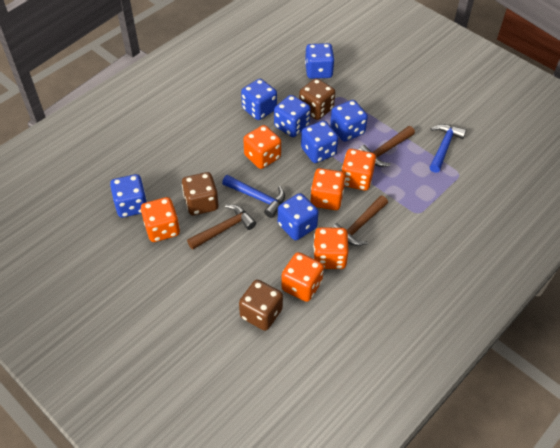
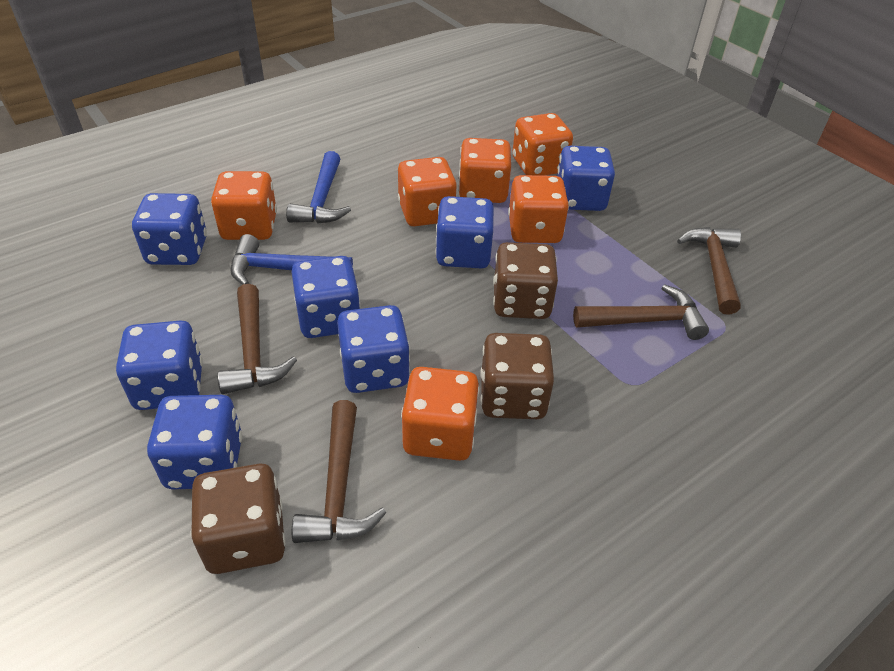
brown hammer: [187,204,256,250] [332,195,388,246] [358,126,415,167] = 3 -> [218,284,297,394] [292,400,386,543] [573,284,709,340] [677,227,741,315] = 4

